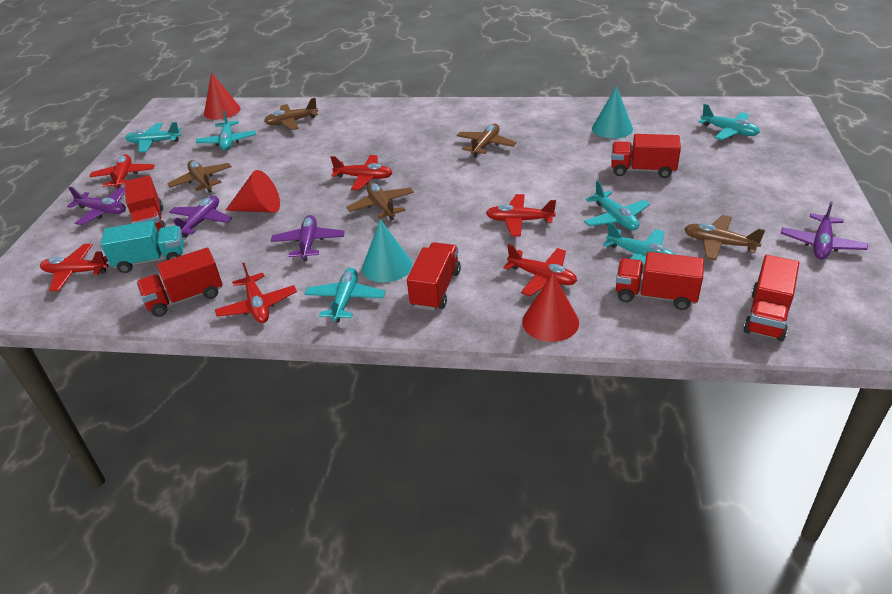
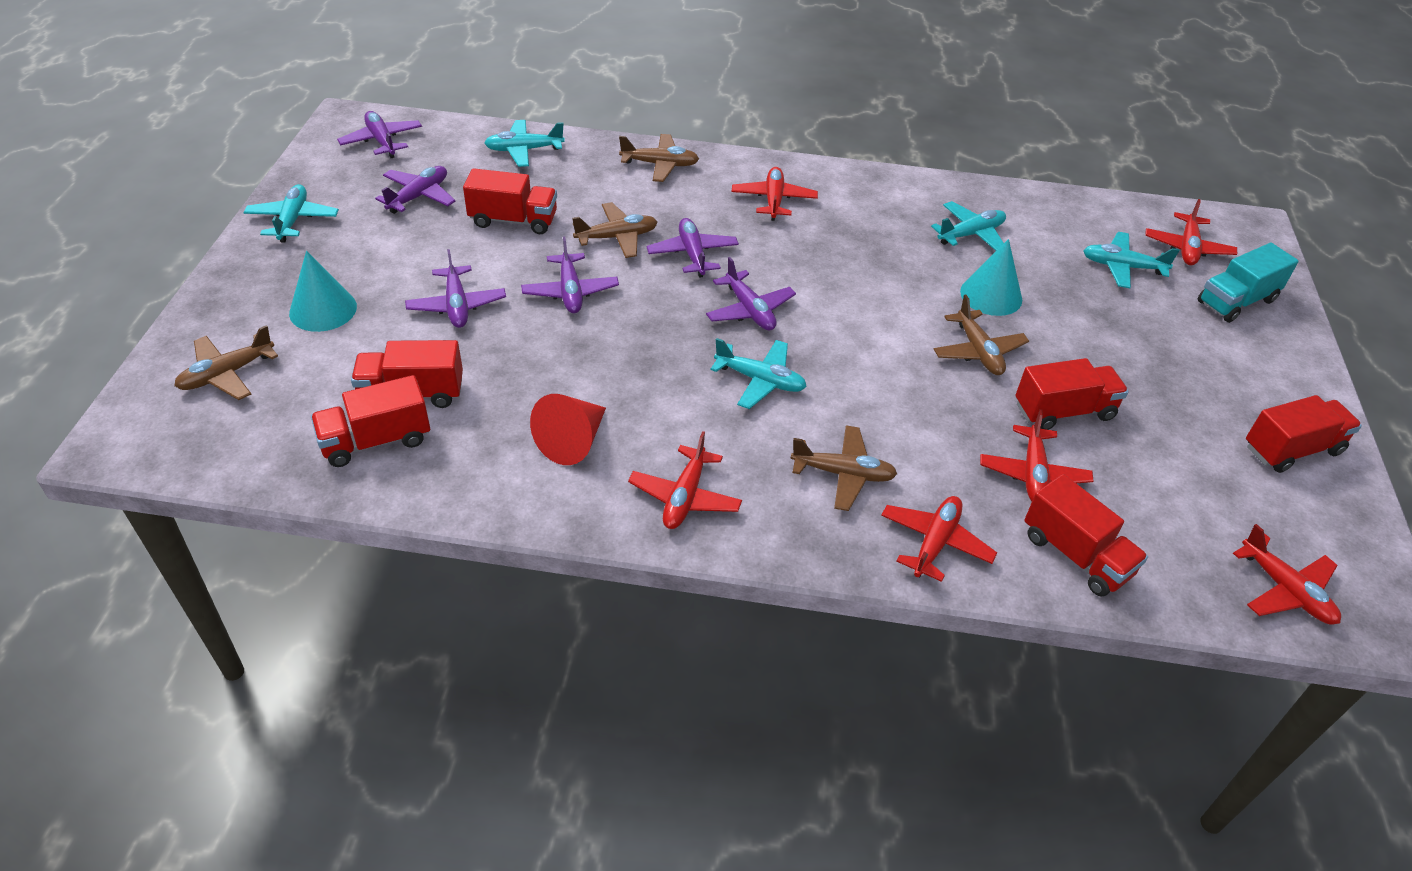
purple plane: [67,187,126,225] [169,196,232,238] [271,215,345,261] [781,201,868,259] = 4 -> [337,111,422,158] [375,166,455,214] [405,249,506,328] [521,237,619,313] [647,218,739,278] [706,257,796,331] = 6
red cone: [204,72,240,120] [225,170,280,213] [522,273,579,342] = 3 -> [530,394,606,465] = 1
turquoise plane: [125,122,181,152] [196,110,256,150] [304,268,385,323] [584,180,650,230] [603,222,675,266] [699,104,760,140] = 6 -> [243,184,339,243] [484,120,565,167] [711,338,807,409] [931,201,1006,251] [1083,232,1179,288] = 5

